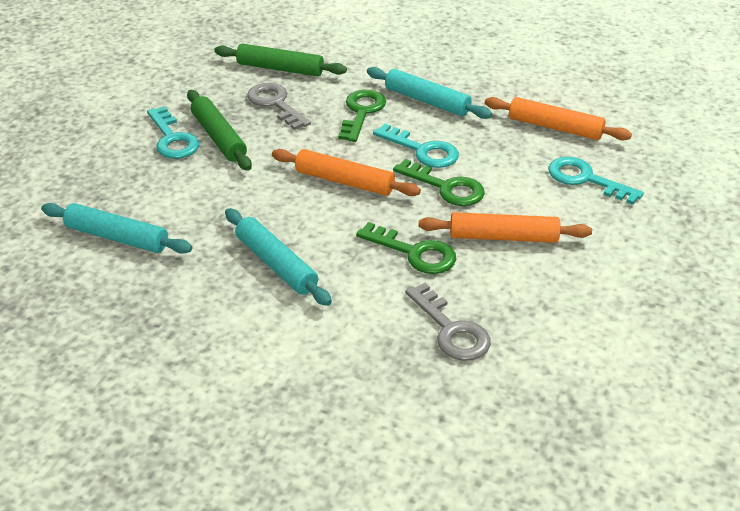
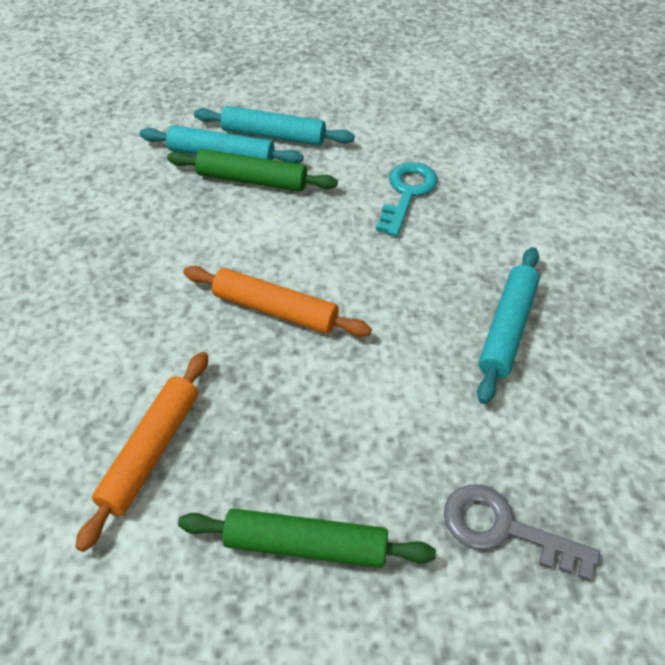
green key: [338,90,386,142] [356,222,456,274] [393,159,485,206] = 3 -> none = 0
grey key: [247,83,311,130] [405,283,491,361] = 2 -> [444,484,600,581] = 1
orange rolling pin: [272,149,421,196] [418,212,592,243] [485,97,632,140] = 3 -> [75,352,208,552] [183,266,372,337] = 2
turquoise key: [147,106,199,159] [373,124,459,168] [548,157,644,205] = 3 -> [376,162,438,237] = 1

